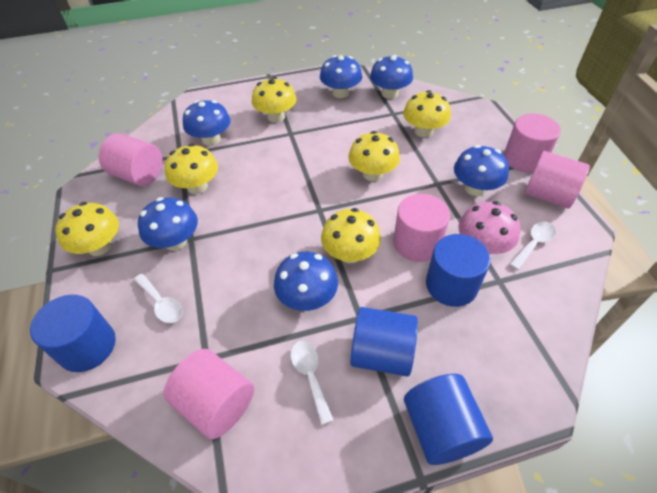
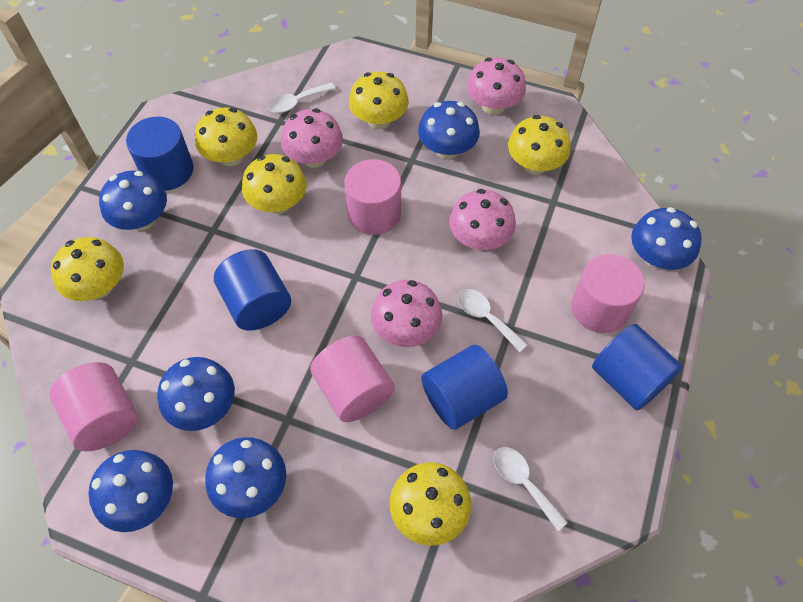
pink cylinder: [99,133,163,186] [164,349,254,439] [393,194,450,262] [504,113,561,173] [525,151,590,209] = 5 -> [50,362,138,451] [310,335,395,422] [344,159,401,235] [572,254,645,333] = 4
pink mushroom: [458,201,520,255] = 1 -> [281,108,343,168] [371,280,442,347] [449,189,516,250] [467,58,526,115] = 4

